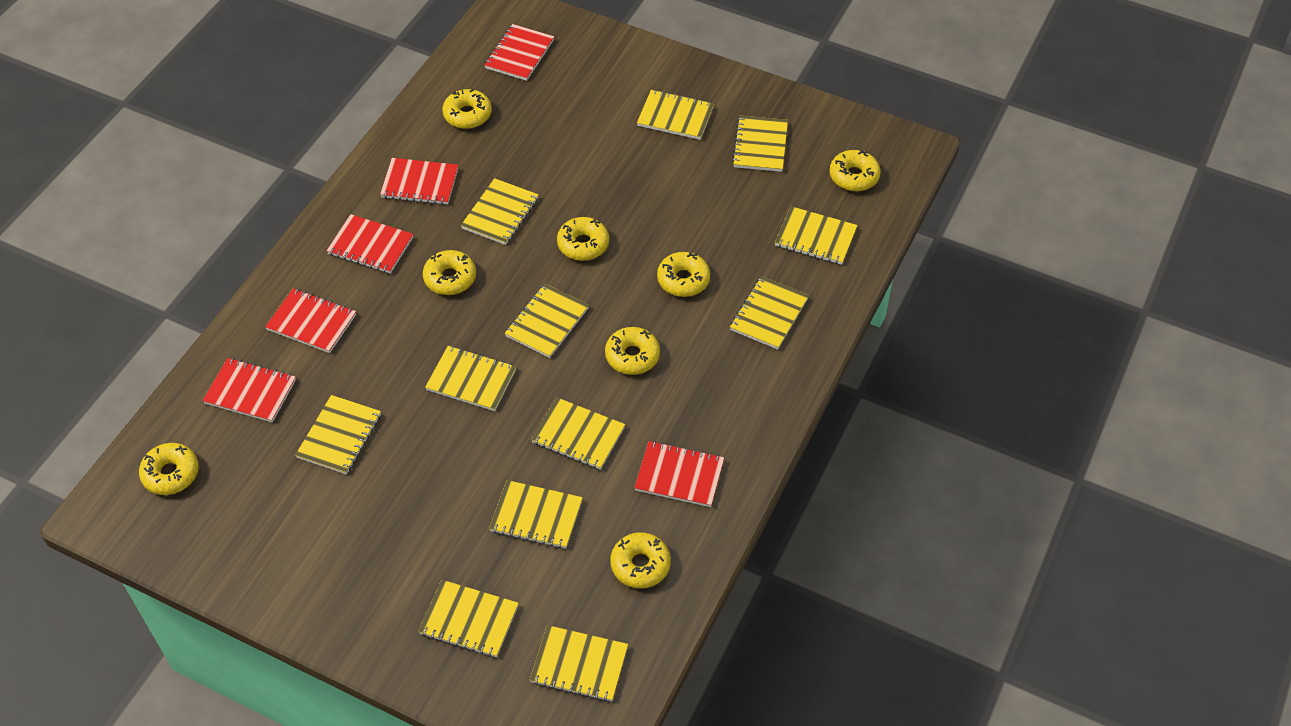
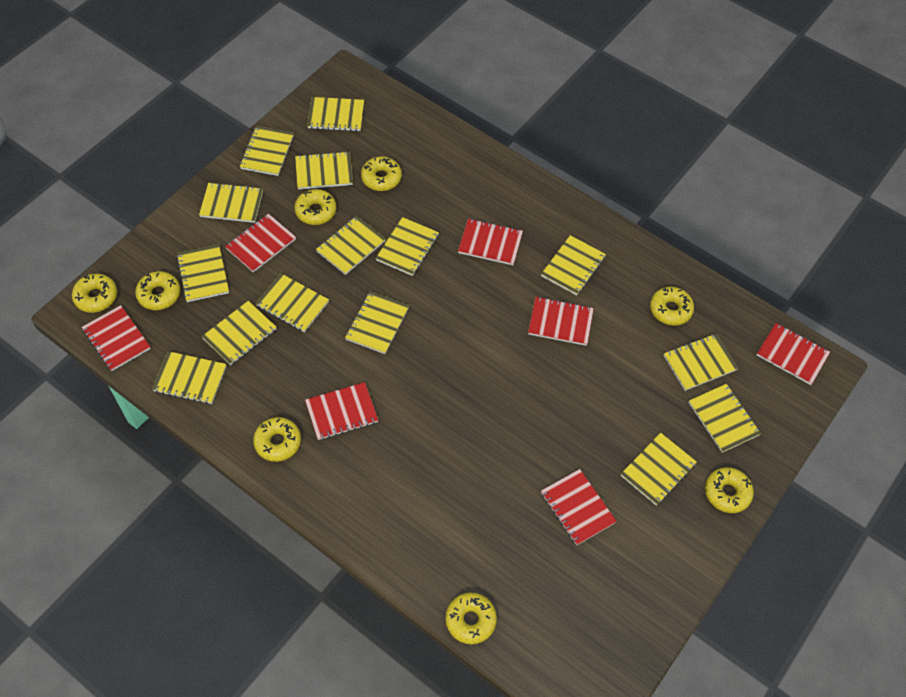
red notebook: [202,358,296,422] [265,288,356,353] [327,214,413,274] [380,158,458,205] [484,24,554,81] [634,441,724,507] = 6 -> [82,305,151,371] [225,214,296,272] [305,382,378,440] [458,219,523,265] [528,297,594,346] [541,469,617,545] [757,323,830,385] = 7
yellow notebook: [295,395,381,474] [418,580,519,657] [425,346,516,411] [461,178,539,245] [489,480,583,549] [505,284,589,358] [530,625,628,702] [531,397,625,470] [637,90,714,140] [730,276,809,349] [732,116,788,172] [775,206,858,265] = 12 -> [152,351,227,404] [177,245,229,302] [199,182,263,223] [202,301,276,365] [240,126,294,176] [255,273,329,332] [295,151,353,189] [307,97,364,132] [316,216,386,275] [345,291,409,354] [376,217,439,276] [541,235,606,295] [621,433,697,506] [664,334,738,391] [688,384,761,453] = 15

